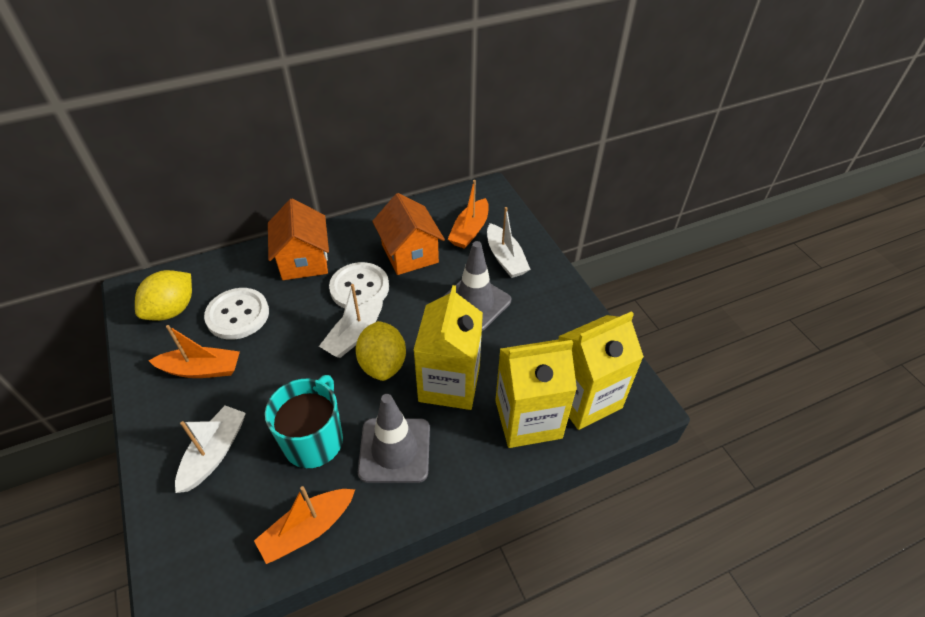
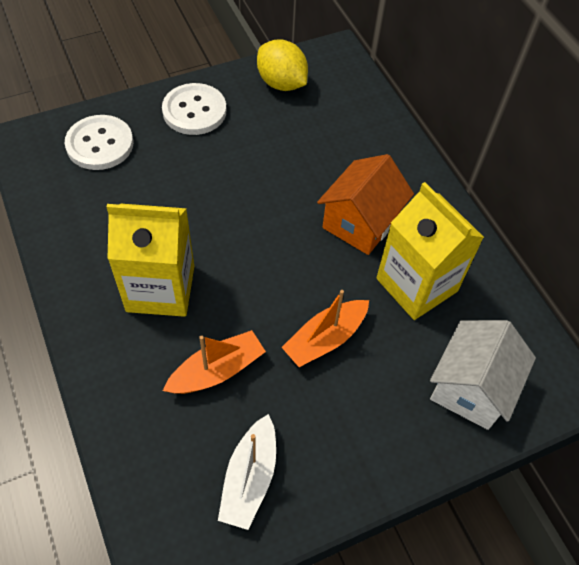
grey traffic cone: [358,394,430,483] [444,241,511,331] = 2 -> none = 0
orange boat: [149,325,240,378] [254,486,355,564] [448,180,489,249] = 3 -> [163,330,266,394] [282,290,369,367] = 2
orange house: [268,199,329,280] [372,193,445,275] = 2 -> [317,154,414,255] = 1
turquoise mug: [265,375,343,469] = 1 -> none = 0
white boat: [175,405,246,493] [319,284,383,358] [487,207,531,278] = 3 -> [218,414,276,530] = 1
white house: none = 0 -> [430,320,536,430] = 1
yellow carton: [413,285,483,410] [495,340,577,448] [558,311,644,430] = 3 -> [106,204,194,317] [376,182,484,320] = 2
yellow lemon: [135,270,192,321] [355,321,406,381] = 2 -> [257,39,308,91] = 1

